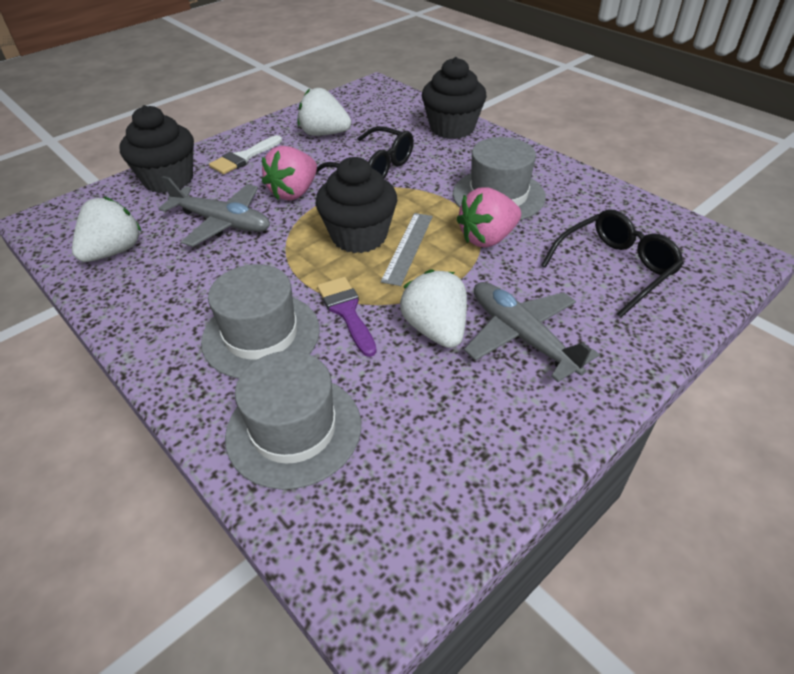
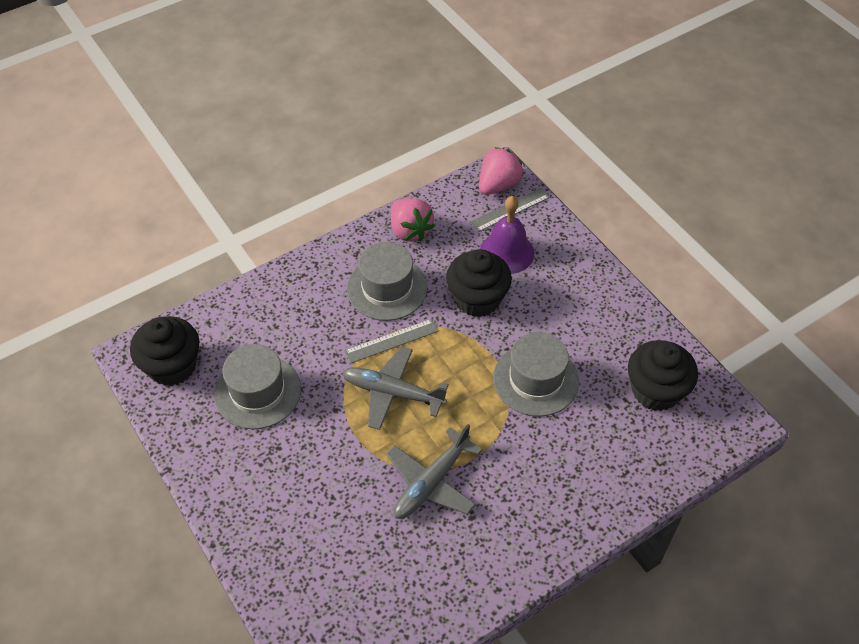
black glasses: [316,126,414,179] [541,209,684,318] = 2 -> none = 0
grey ruler: [381,213,433,286] = 1 -> [344,319,438,364] [470,188,550,232] = 2
purple bell: none = 0 -> [480,196,534,274] = 1
purple brush: [317,277,377,357] = 1 -> none = 0
white brush: [209,135,282,174] = 1 -> none = 0
white strawberry: [72,196,142,262] [298,88,351,136] [400,270,467,348] = 3 -> none = 0

